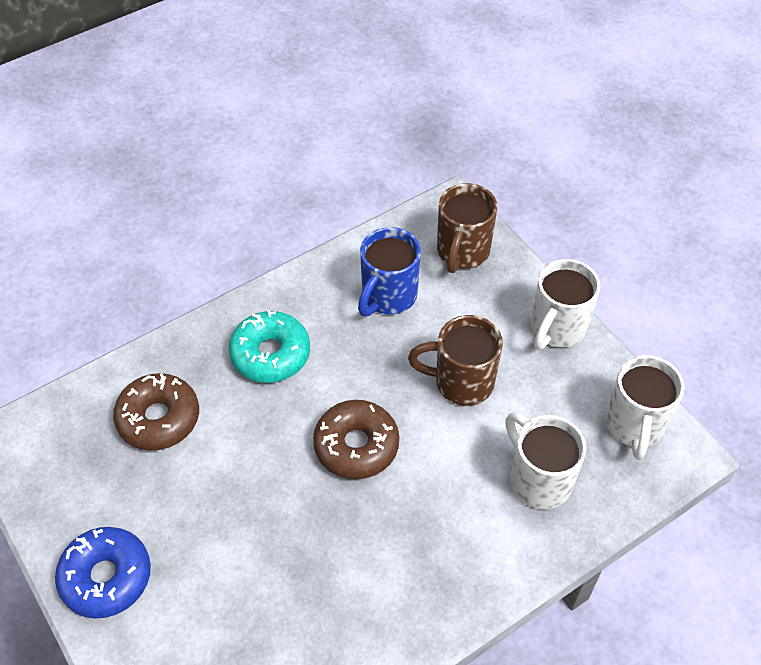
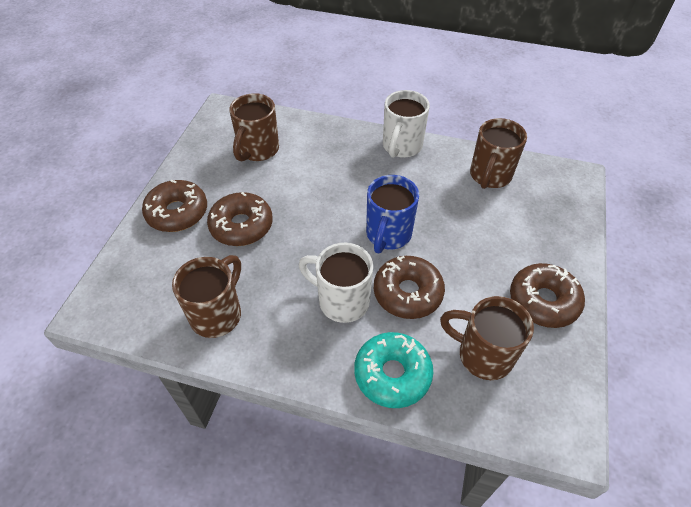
blue donut: [55,527,151,619] = 1 -> none = 0
brown donut: [113,373,199,451] [313,400,399,479] = 2 -> [142,180,207,232] [207,192,273,246] [374,256,445,319] [510,263,585,328] = 4
brown mug: [408,315,503,406] [437,183,497,273] = 2 -> [172,255,241,338] [229,93,279,162] [440,296,534,380] [470,118,527,189] = 4
white mug: [505,413,587,509] [531,259,600,350] [605,355,685,460] = 3 -> [299,243,373,323] [383,90,430,158] = 2

